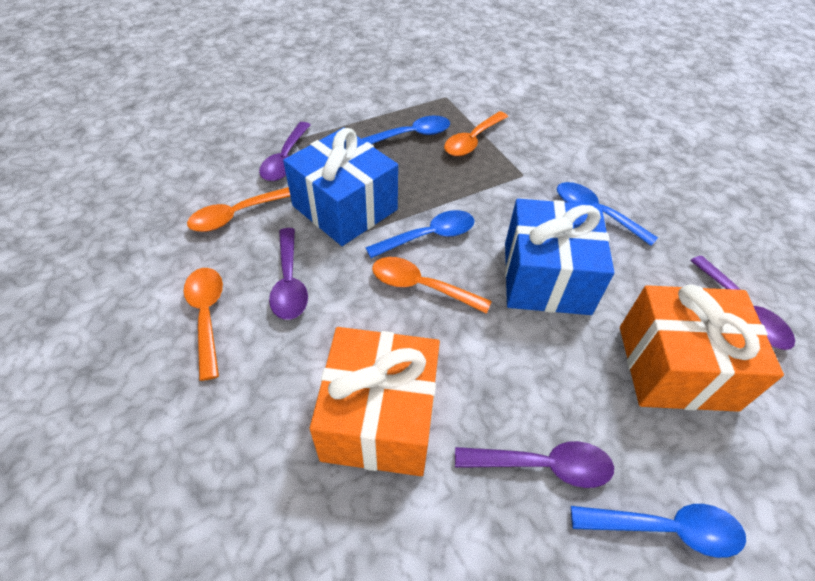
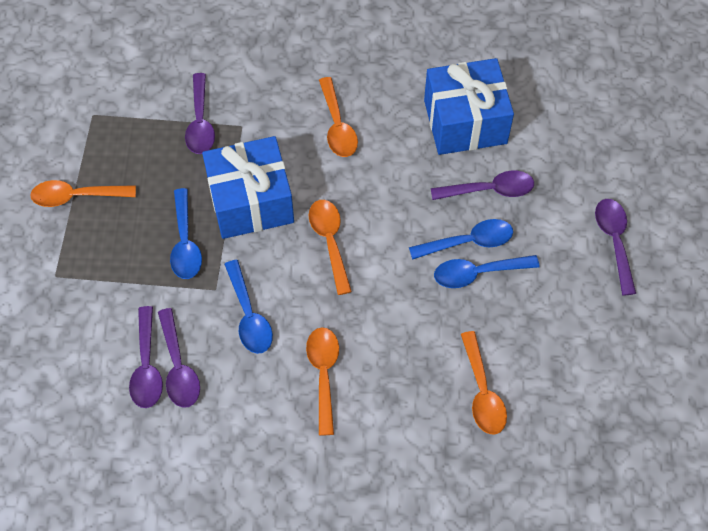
orange gift: [310,327,440,476] [620,284,784,412] = 2 -> none = 0
orange spoon: [183,268,223,381] [187,187,291,232] [372,257,492,314] [444,111,508,156] = 4 -> [30,180,136,207] [306,327,339,436] [308,200,352,295] [319,77,358,157] [461,331,507,434] = 5
purple spoon: [259,122,310,181] [269,228,308,320] [455,441,614,488] [690,256,795,350] = 4 -> [129,306,163,408] [158,308,200,408] [185,73,215,154] [431,171,534,200] [595,199,636,296] = 5

